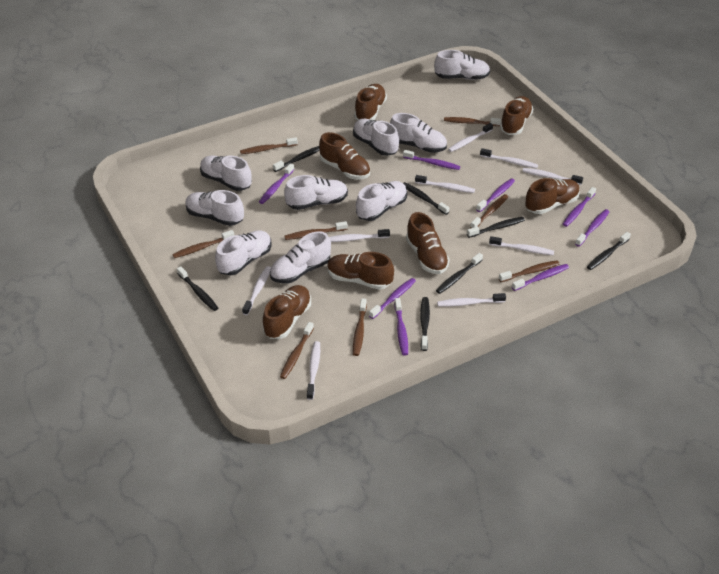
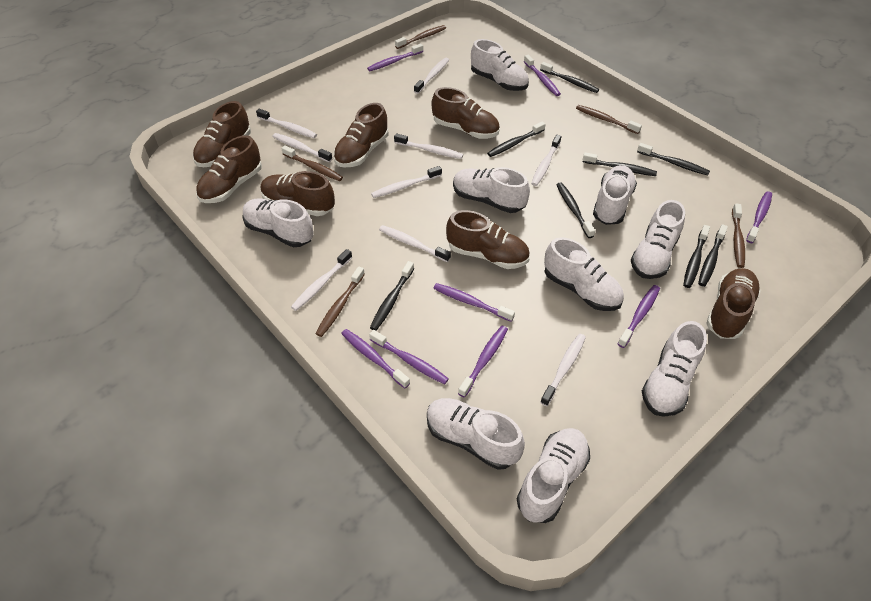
black toothbrush: [177,266,218,311] [273,146,320,172] [403,182,449,215] [420,297,430,351] [436,253,483,294] [467,217,525,238] [587,232,631,270] = 7 -> [370,261,414,331] [487,121,546,157] [540,62,599,93] [556,182,595,238] [583,152,657,176] [637,143,710,176] [683,225,710,288] [698,224,728,287] = 8
brown toothbrush: [172,230,234,258] [240,137,298,154] [280,322,314,379] [285,221,348,240] [353,298,367,356] [444,117,501,126] [470,194,508,228] [499,260,559,282] = 8 -> [281,145,343,181] [316,266,365,337] [395,25,446,49] [576,105,642,134] [732,203,745,268] = 5

